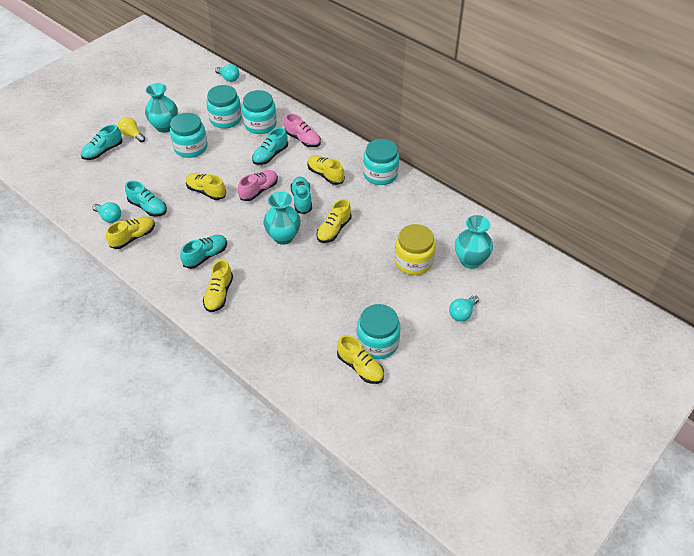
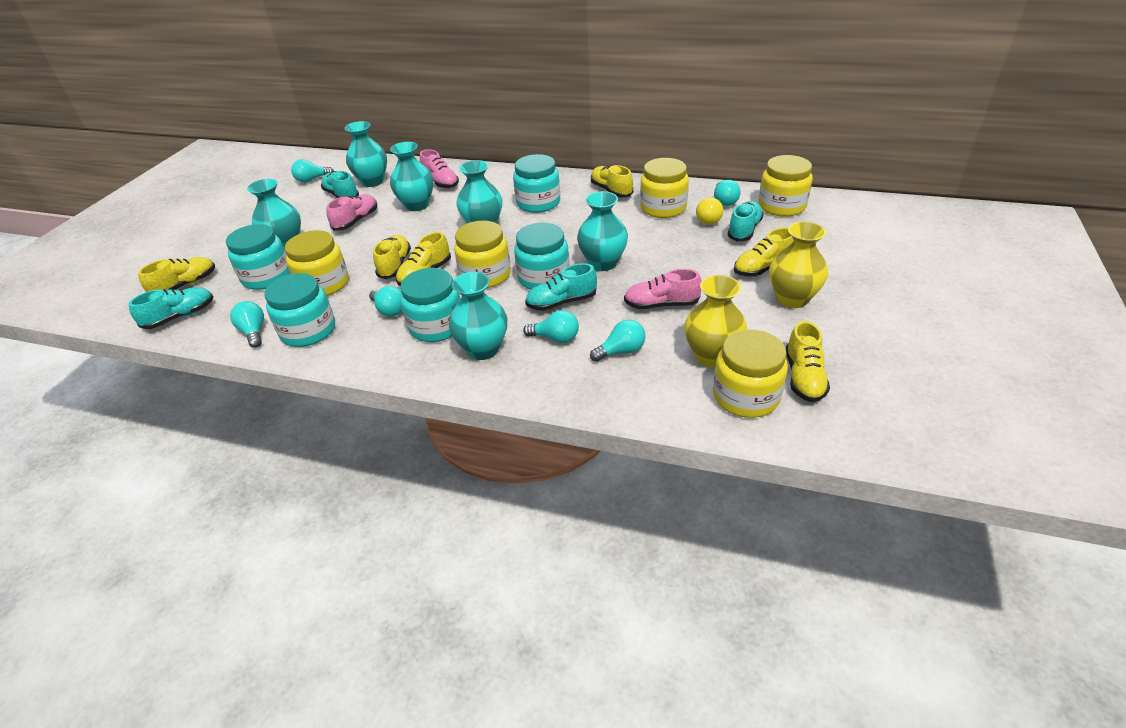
pink shoe: [238,170,278,201] [284,113,321,147] = 2 -> [326,194,377,231] [420,149,459,188] [624,269,702,309] = 3
turquoise light bulb: [92,202,121,223] [215,64,239,82] [449,295,479,322] = 3 -> [230,301,264,348] [291,159,334,183] [369,286,402,317] [523,310,579,343] [590,319,646,362] [714,180,741,206] = 6
turquoise shoe: [81,124,123,160] [125,181,167,217] [180,235,227,269] [252,128,288,165] [290,177,312,214] = 5 -> [129,287,213,329] [321,171,359,198] [525,263,597,311] [728,201,764,241] = 4
turquoise vase: [145,83,178,133] [263,192,301,245] [455,215,493,269] = 3 -> [247,179,301,249] [344,121,387,187] [390,142,433,211] [449,272,507,360] [457,160,502,223] [577,191,628,271] = 6
yellow jar: [395,224,435,275] = 1 -> [285,230,349,296] [454,221,511,288] [640,158,689,218] [713,330,788,418] [758,155,813,217] = 5
yellow vase: none = 0 -> [684,275,747,367] [769,221,828,308] = 2

